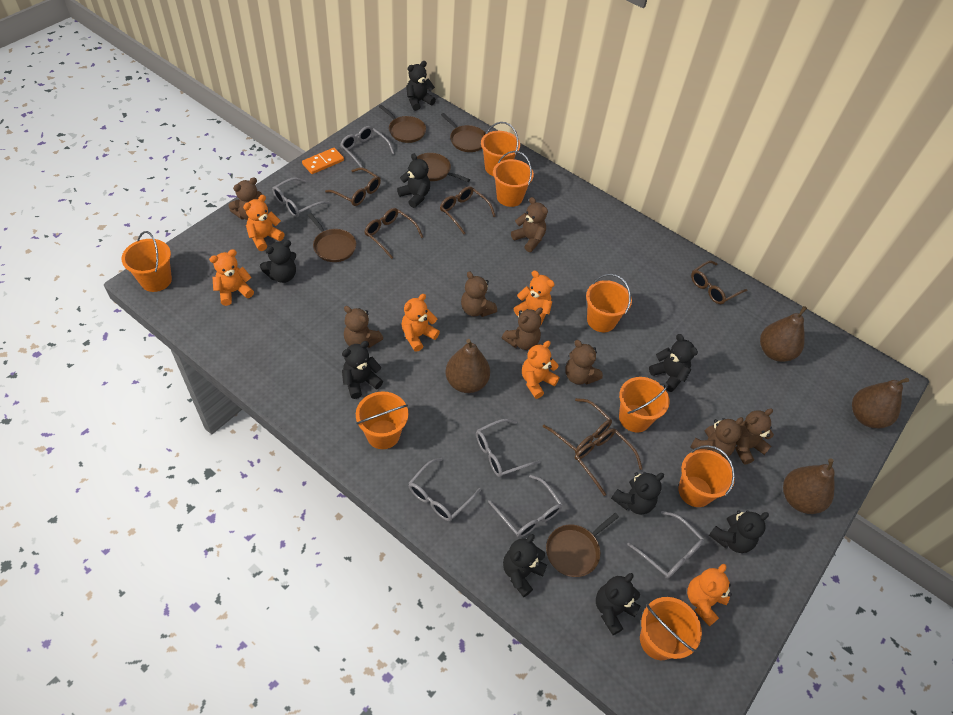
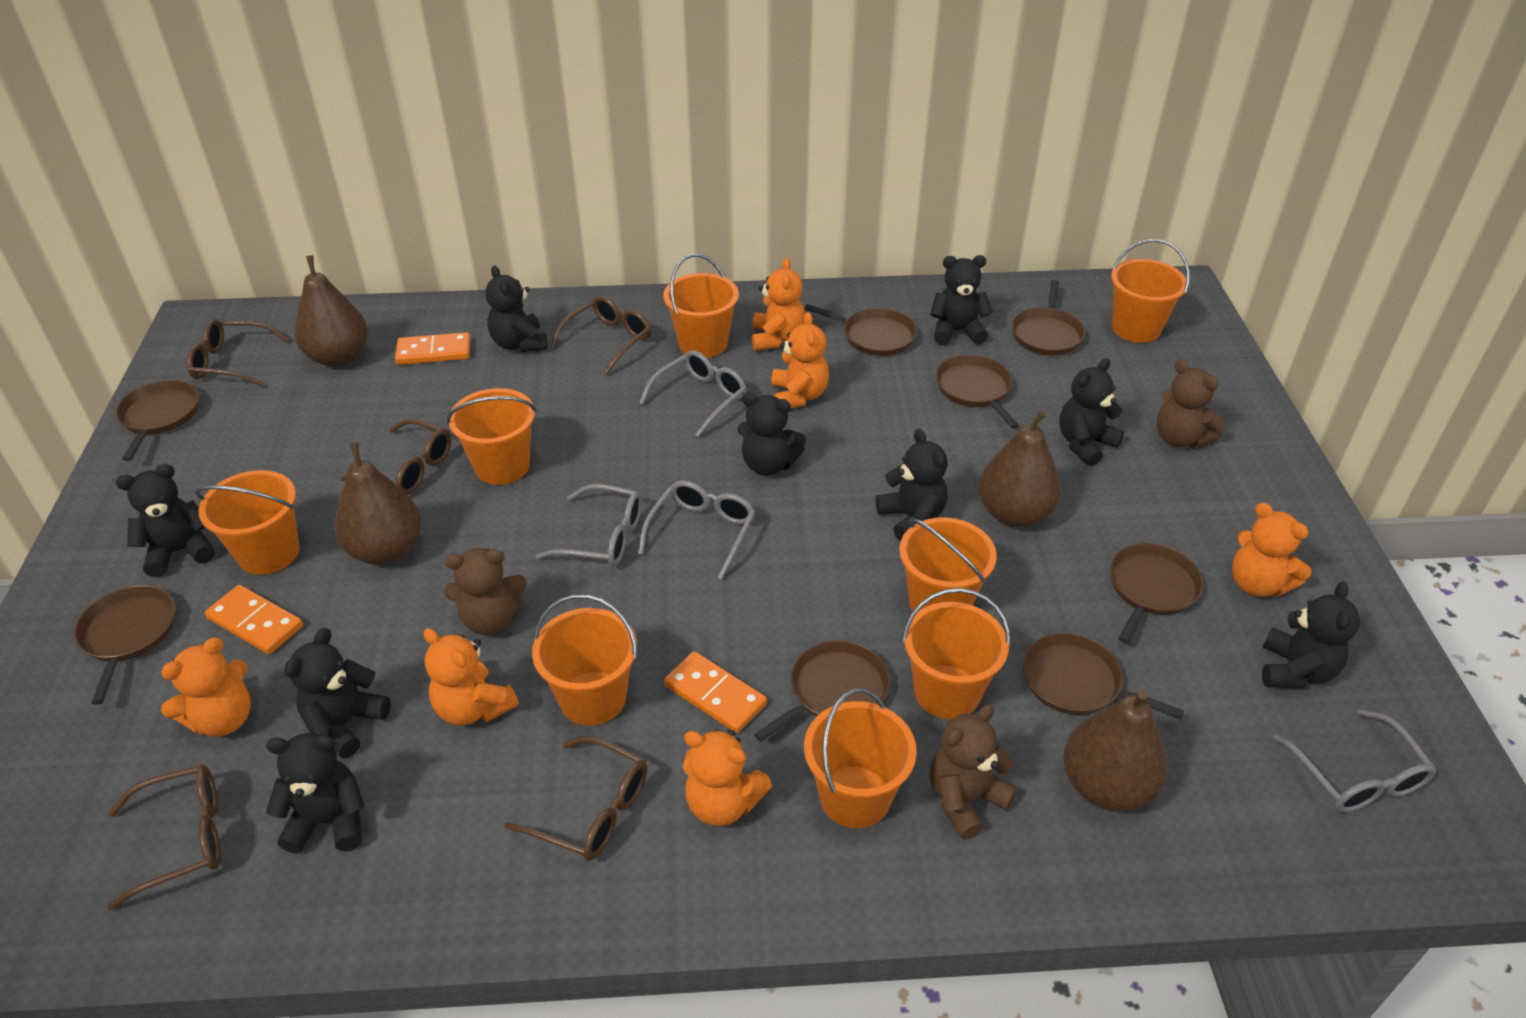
brown glasses: [325,167,381,206] [365,208,423,259] [440,186,496,235] [543,398,612,454] [575,428,642,496] [691,261,747,304] = 6 -> [107,765,221,910] [187,319,289,387] [339,418,452,495] [504,736,647,861] [550,296,651,375] = 5
brown pan: [308,213,356,262] [379,105,426,143] [417,153,470,182] [441,113,486,152] [546,513,619,577] = 5 -> [74,585,176,705] [115,380,199,461] [754,640,890,742] [804,304,917,356] [935,355,1019,429] [1012,280,1085,355] [1023,633,1184,720] [1109,543,1204,644] = 8
brown teddy bear: [229,177,262,220] [344,306,383,348] [461,271,497,317] [502,308,543,350] [511,197,548,252] [565,340,603,385] [690,417,744,458] [735,408,774,465] = 8 -> [444,548,527,635] [930,704,1017,840] [1156,359,1225,448] = 3
grey glasses: [272,177,330,217] [340,126,394,168] [408,458,481,521] [476,419,541,477] [488,475,563,538] [627,511,704,579] = 6 -> [536,484,642,567] [638,480,756,580] [639,350,747,437] [1273,709,1437,813] = 4
orange domino: [302,148,344,174] = 1 -> [205,585,303,654] [395,332,471,365] [664,651,767,733] = 3

